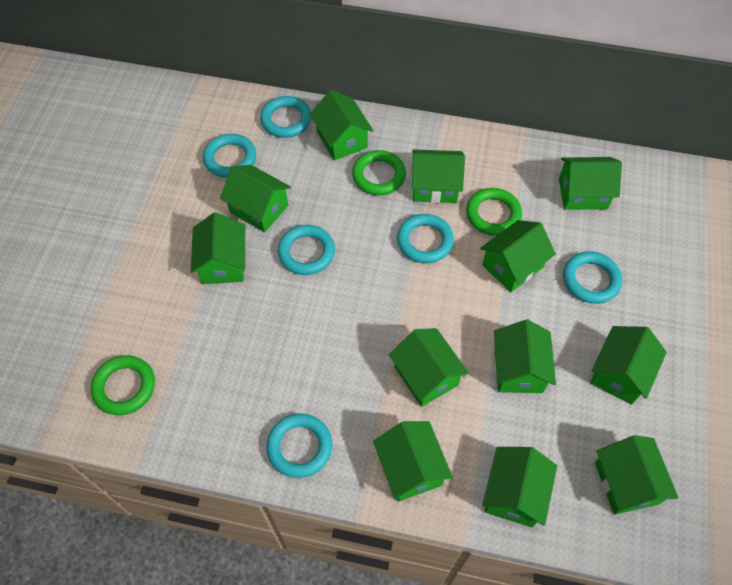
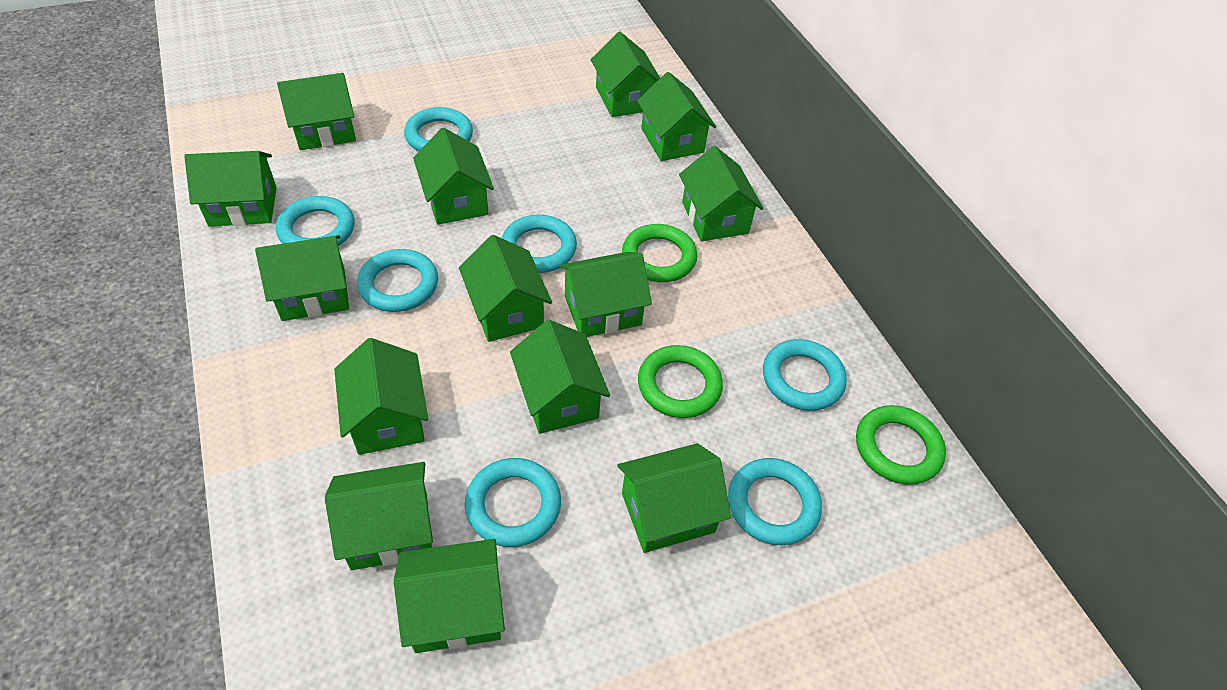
green house: [191,212,245,284] [220,165,291,232] [310,90,373,161] [373,421,453,502] [389,328,469,407] [412,149,465,203] [480,220,556,292] [482,447,557,527] [494,319,556,393] [559,157,622,210] [590,326,667,404] [595,435,678,515] = 12 -> [184,151,277,227] [255,235,349,321] [277,73,356,150] [325,462,433,570] [334,338,428,455] [394,539,505,653] [413,128,494,225] [459,235,552,342] [510,320,610,434] [559,252,652,337] [591,32,660,117] [617,443,731,553] [637,72,716,161] [679,146,764,241] = 14
turquoise ring: [203,134,256,178] [260,96,312,138] [266,413,332,478] [278,225,335,275] [397,214,454,263] [563,251,622,304] = 6 -> [276,196,354,246] [357,249,438,312] [404,107,473,151] [464,458,561,547] [502,215,577,273] [728,458,822,545] [763,339,847,411] = 7

